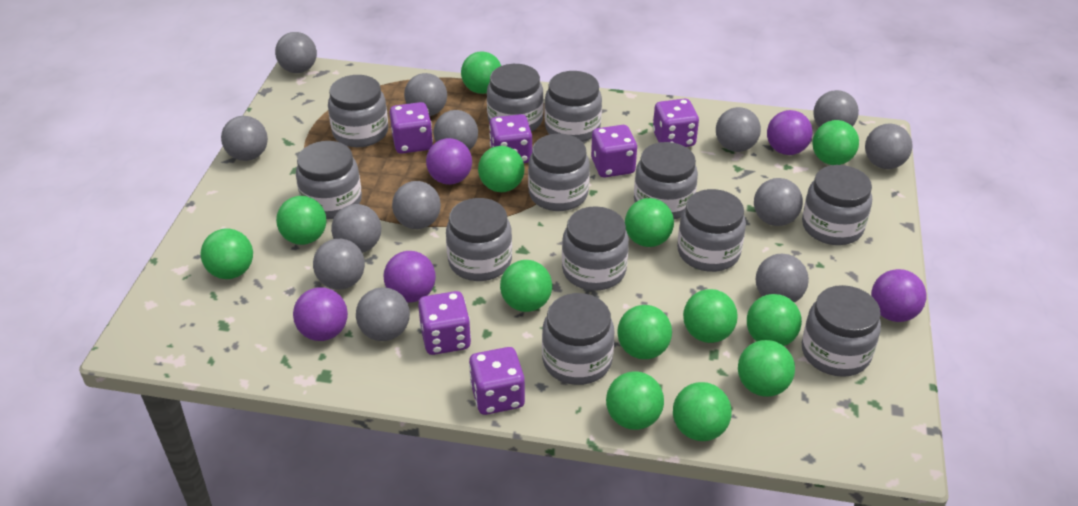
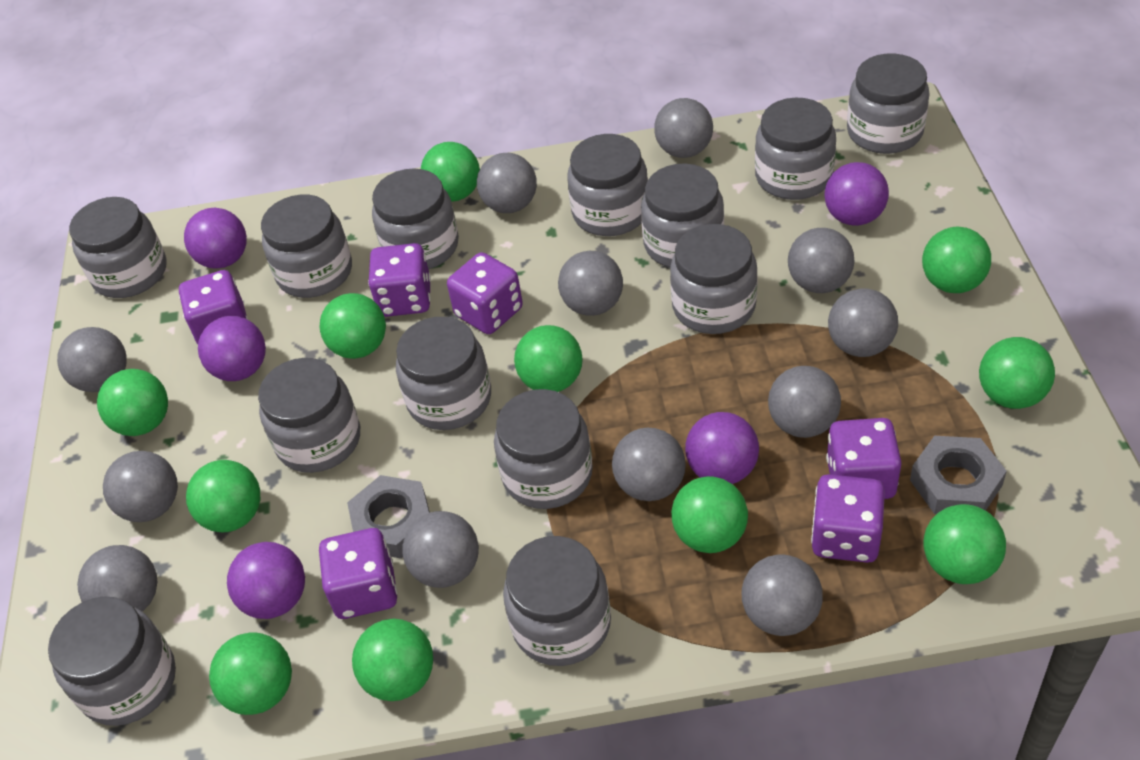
green ball: [201,228,253,279] [276,196,326,245] [461,51,501,94] [478,146,525,192] [500,260,552,312] [606,371,664,430] [617,305,672,359] [625,198,674,247] [673,382,732,441] [683,289,737,343] [738,340,795,397] [747,294,802,346] [812,120,859,165] = 13 -> [97,369,168,436] [186,460,260,532] [209,633,292,715] [320,293,386,359] [352,619,433,701] [421,142,480,202] [514,325,583,392] [671,476,748,553] [922,227,991,293] [924,504,1006,584] [979,337,1055,409] = 11
grey ball: [221,116,268,161] [275,32,317,73] [313,239,365,290] [331,204,381,253] [356,287,410,341] [392,181,441,229] [404,73,447,116] [434,110,478,150] [716,107,761,152] [754,178,803,226] [756,254,809,303] [813,90,859,127] [865,124,913,169] = 13 -> [57,327,127,392] [77,545,157,612] [103,451,178,522] [402,511,479,588] [477,153,537,213] [558,251,623,316] [612,427,686,501] [654,98,713,158] [742,554,823,636] [768,366,841,438] [788,228,854,293] [828,288,898,357] = 12
grey jar: [296,141,362,219] [328,75,388,147] [446,198,512,281] [487,64,544,132] [528,134,590,211] [542,293,614,385] [545,71,602,142] [562,206,629,291] [634,142,698,220] [677,189,746,272] [802,165,872,245] [802,285,881,377] = 12 -> [48,596,176,726] [69,197,167,298] [258,358,360,473] [261,194,352,298] [372,168,459,270] [396,317,491,430] [494,389,593,509] [503,536,611,666] [567,134,648,236] [641,163,724,267] [670,224,758,334] [755,98,836,200] [847,53,930,154] = 13
grey nut: none = 0 -> [347,475,430,559] [910,436,1007,514] = 2

